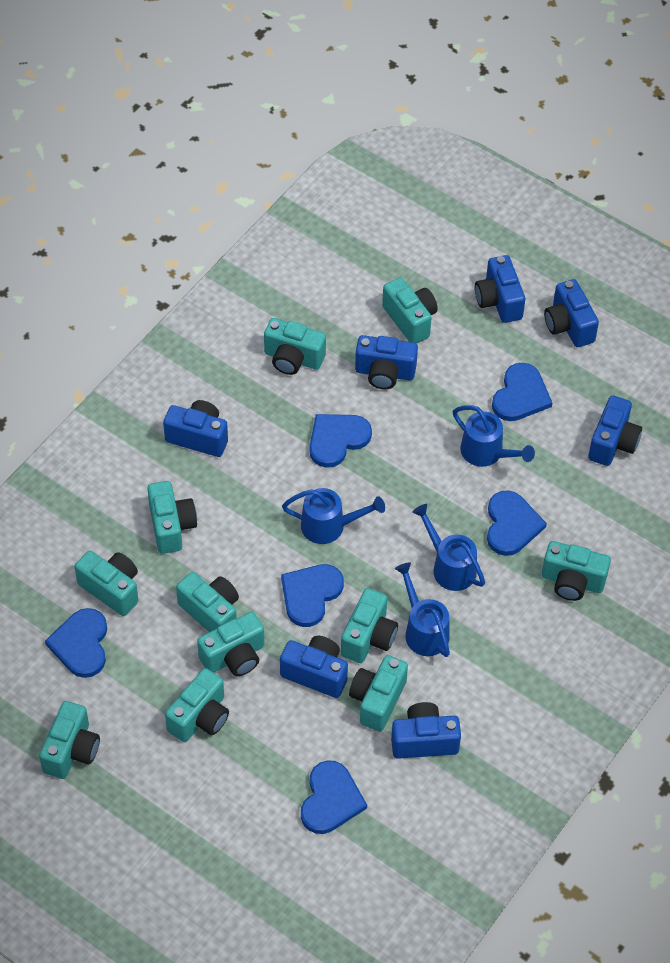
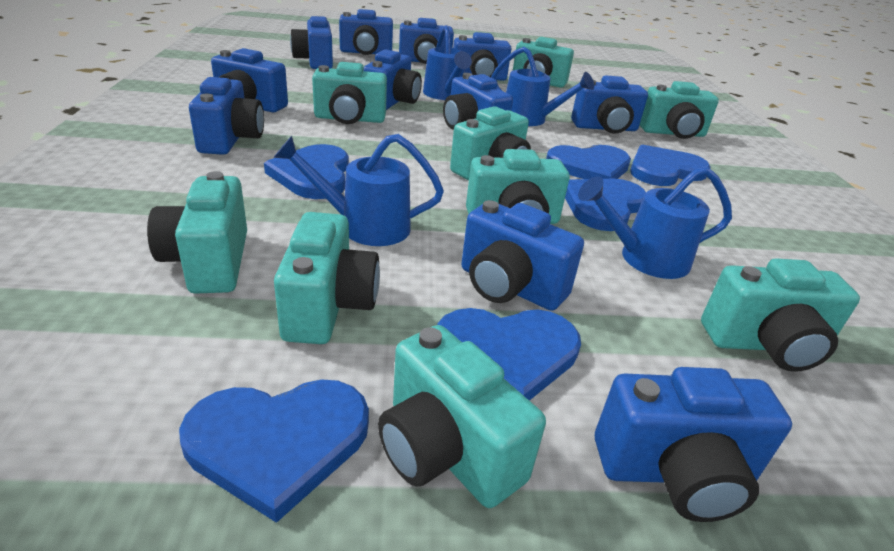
blue camera: [163,400,228,457] [280,636,348,698] [355,335,418,389] [391,702,461,759] [475,255,525,323] [544,279,599,347] [588,395,642,466] = 7 -> [189,77,264,155] [211,48,288,112] [290,16,333,69] [339,9,393,55] [363,50,422,110] [399,18,454,64] [443,73,513,130] [453,32,511,81] [461,200,584,311] [571,75,648,134] [595,367,792,522] = 11
turquoise camera: [39,701,100,779] [75,551,138,616] [147,481,197,554] [165,668,229,742] [176,572,239,632] [197,612,264,676] [264,318,326,375] [341,588,398,663] [349,655,408,732] [382,277,438,344] [542,541,611,601] = 11 -> [147,171,247,294] [274,212,380,344] [312,62,387,124] [378,325,546,508] [450,106,531,180] [466,149,570,224] [513,37,574,88] [640,81,719,139] [701,258,860,372] = 9

